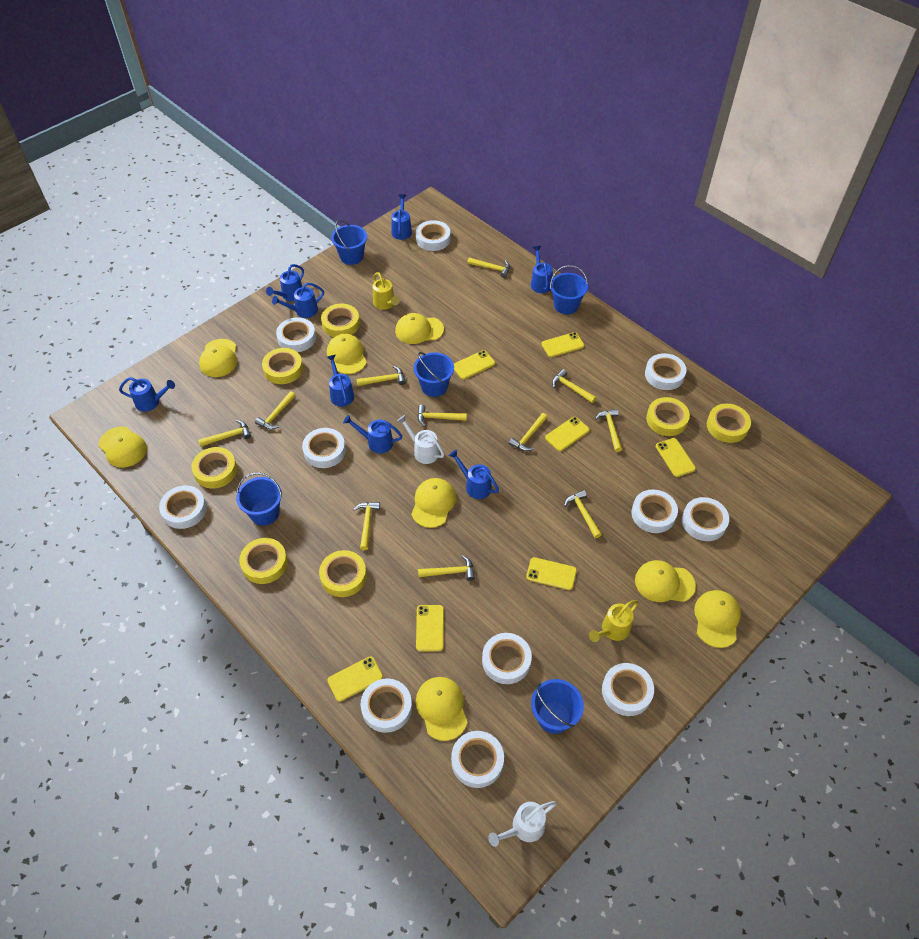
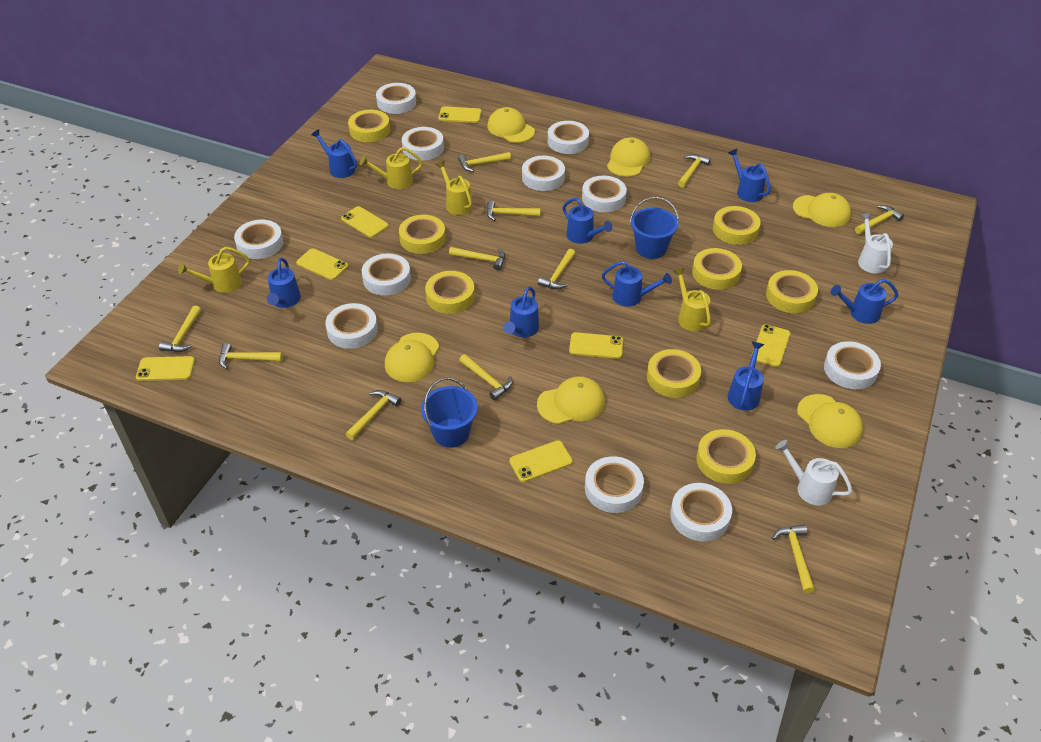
blue bucket: [236,472,282,525] [331,220,367,265] [414,352,454,397] [531,679,584,734] [550,265,588,314] = 5 -> [421,378,478,448] [630,197,679,259] = 2
yellow cap: [98,427,147,468] [199,339,237,377] [327,334,367,374] [395,313,444,344] [411,478,456,528] [416,677,467,741] [635,560,696,602] [694,590,741,648] = 8 -> [385,333,439,382] [487,107,535,143] [537,376,605,424] [607,137,650,177] [793,193,851,227] [797,394,863,448] = 6
yellow tape: [192,447,237,488] [239,538,288,584] [262,348,303,384] [319,550,367,597] [321,304,360,337] [646,397,690,436] [707,404,751,443] = 7 -> [348,110,390,142] [399,215,446,254] [425,271,475,314] [647,349,701,398] [692,248,742,290] [696,429,756,484] [713,206,761,245] [766,270,818,313] = 8
yellow watering can: [373,272,400,310] [589,600,639,642] = 2 -> [178,247,250,293] [360,147,423,189] [436,161,473,215] [673,268,711,331] = 4

